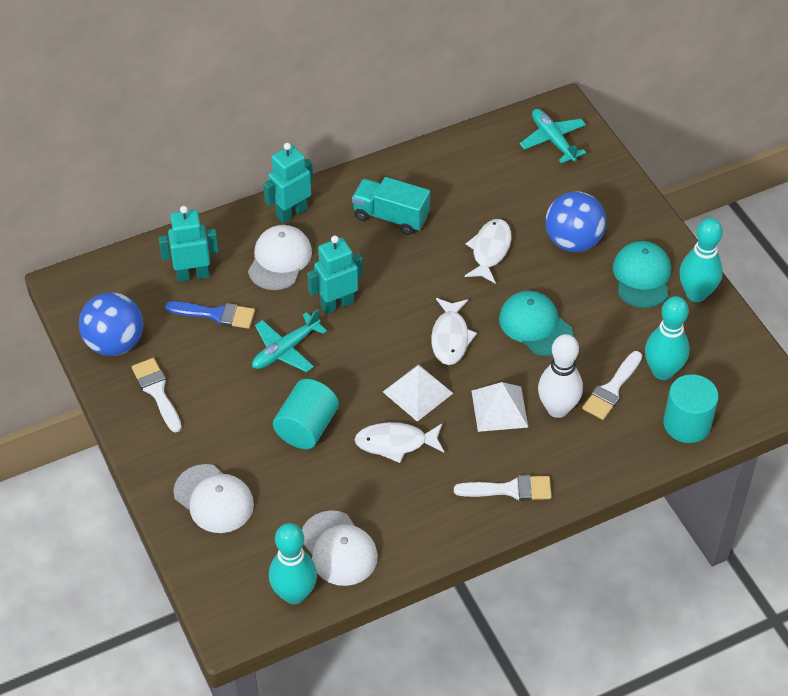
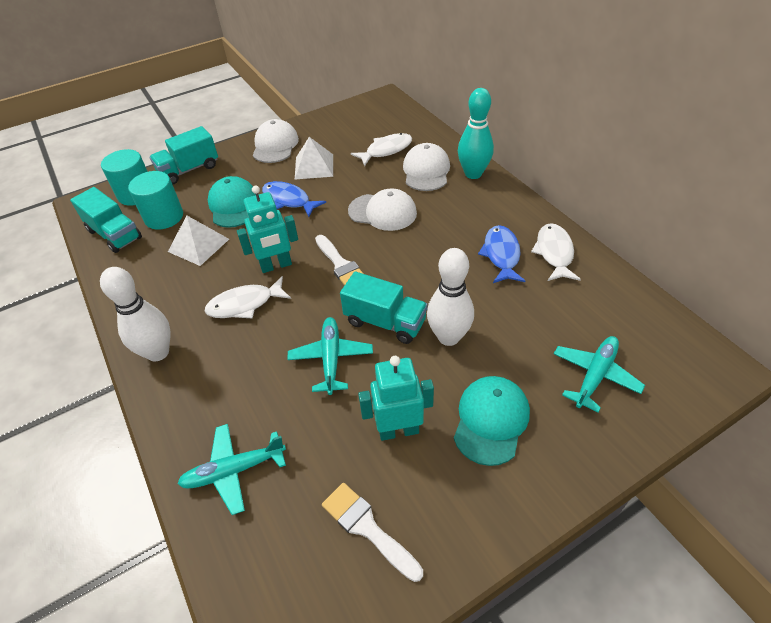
blue ball: [79,292,143,356] [545,191,606,252] = 2 -> none = 0
blue brush: [165,301,255,329] = 1 -> none = 0
blue fish: none = 0 -> [262,181,326,217] [478,225,525,283] = 2
turquoise bowling pin: [269,523,317,604] [645,296,689,380] [679,218,723,302] = 3 -> [458,88,494,179] = 1
turquoise plane: [252,309,327,372] [520,109,586,163] = 2 -> [177,424,286,515] [287,317,373,395] [554,336,645,412] = 3
turquoise robot: [159,206,218,282] [263,143,313,223] [307,235,363,314] = 3 -> [237,186,298,273] [358,356,434,441] = 2
turquoise truck: [352,177,430,235] = 1 -> [70,187,142,253] [150,126,218,185] [340,271,428,344] = 3
white bowling pin: [538,334,583,418] = 1 -> [100,267,171,362] [427,248,474,346] = 2
white brush: [132,358,182,432] [454,475,552,501] [582,351,642,420] = 3 -> [315,235,364,286] [322,483,423,582] = 2

